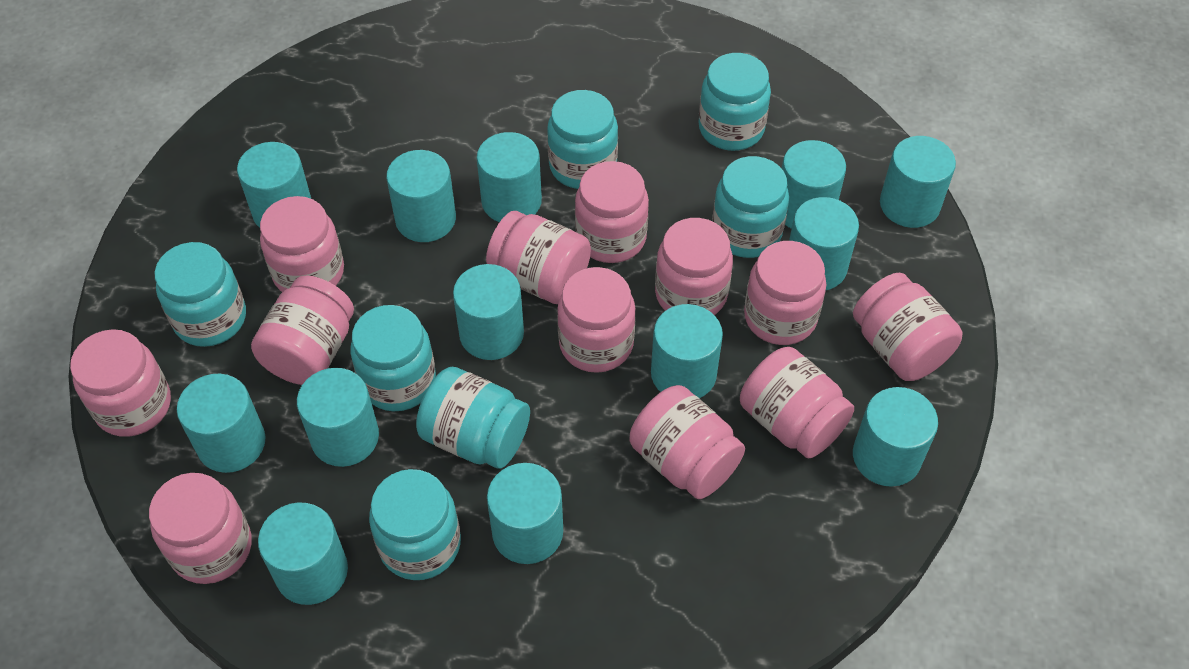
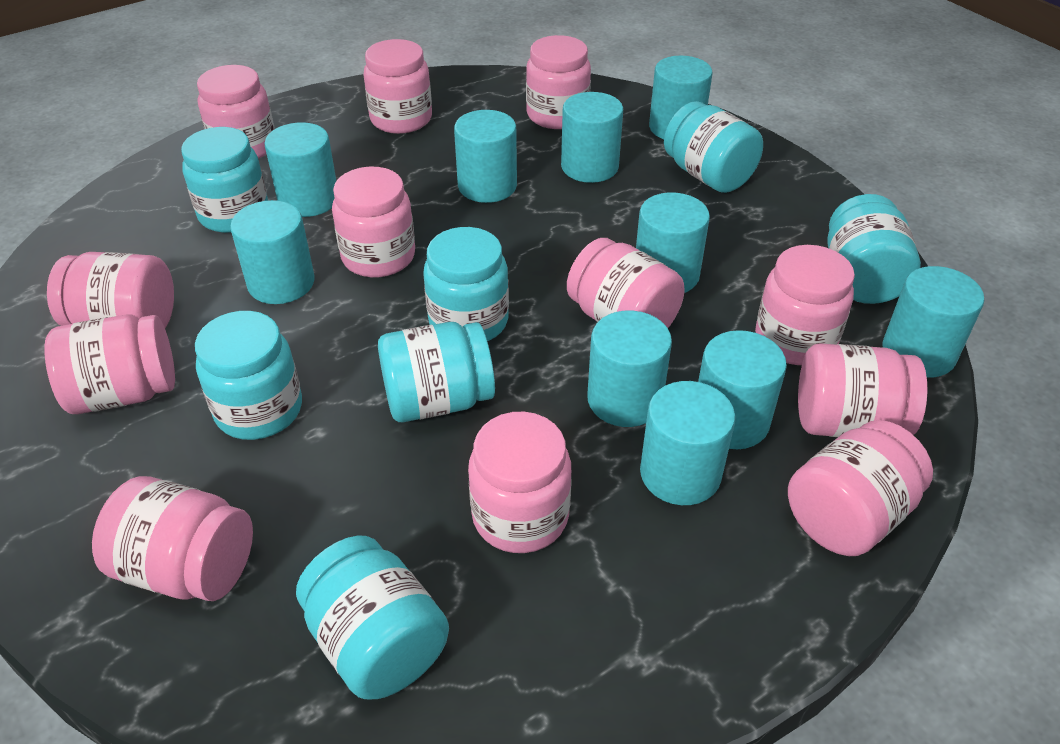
turquoise cylinder: [177,374,266,473] [237,142,311,227] [258,503,348,605] [297,368,379,467] [386,150,456,242] [453,264,524,360] [477,132,542,222] [487,463,563,564] [651,304,723,398] [781,140,846,229] [789,197,859,290] [853,387,938,487] [880,136,956,228] = 13 -> [230,200,315,304] [264,122,336,217] [454,110,517,203] [561,92,623,183] [587,311,672,427] [636,193,710,293] [640,381,736,505] [649,56,712,139] [698,330,787,449] [882,266,984,378] = 10

